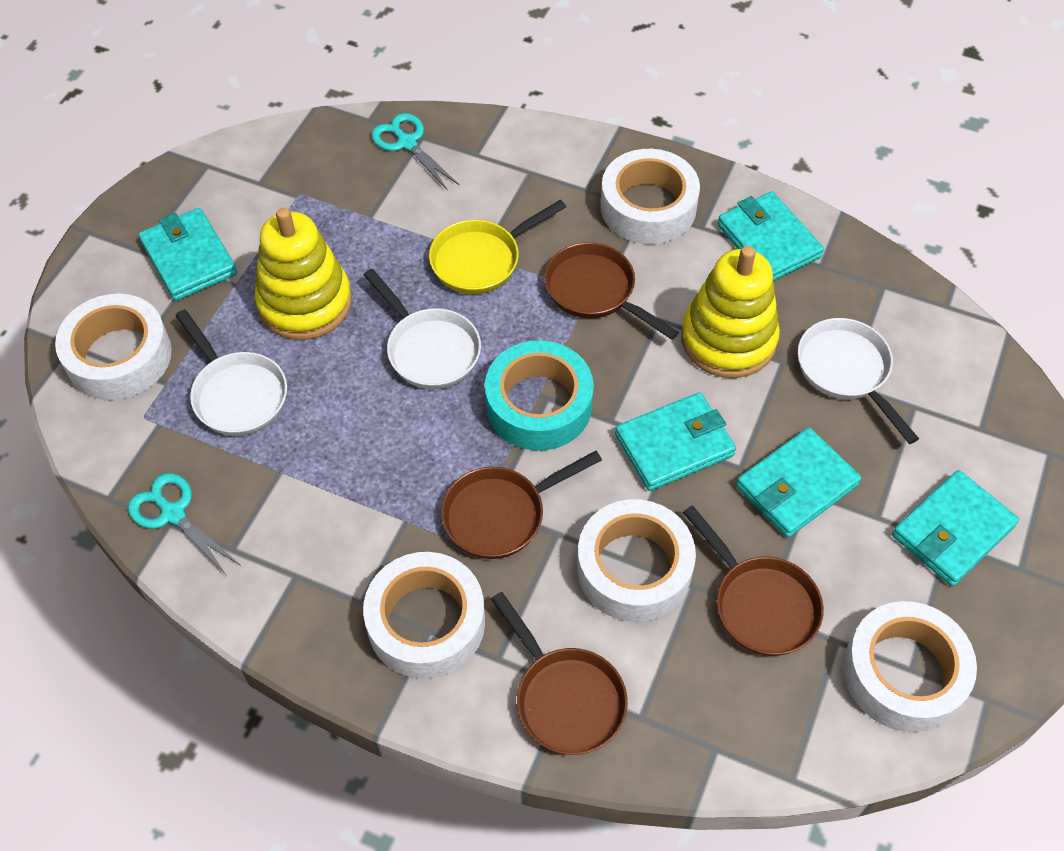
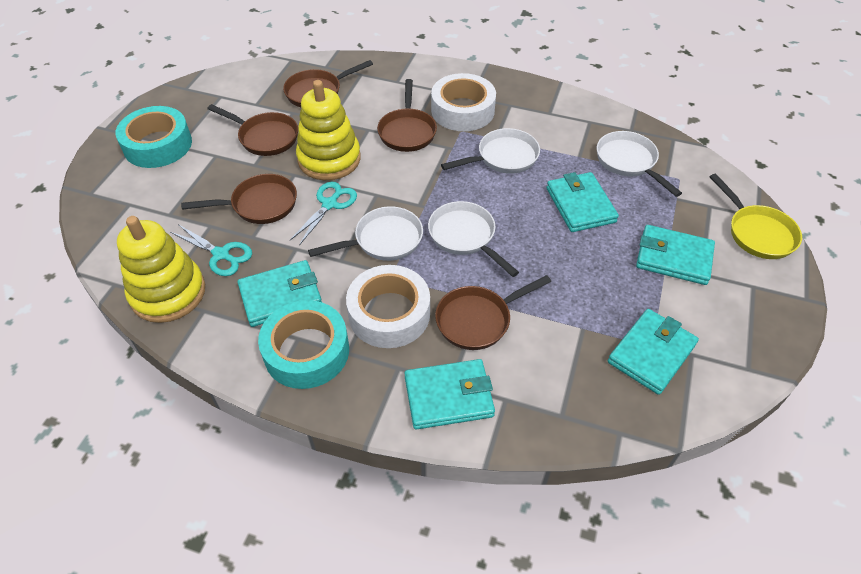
brown pan: [441,451,602,559] [491,592,628,755] [544,242,679,340] [683,505,824,656] = 4 -> [181,174,297,224] [207,104,298,156] [283,60,373,107] [377,79,437,152] [435,275,551,350] = 5
turquoise tape: [485,340,594,451] = 1 -> [116,106,192,168] [258,300,349,389] = 2
white pan: [175,309,287,436] [364,269,481,389] [798,318,919,444] = 3 -> [308,206,423,261] [428,201,519,277] [441,128,540,174] [597,131,682,197] = 4
white tape: [55,294,172,400] [363,552,485,679] [577,499,696,622] [600,149,700,244] [843,601,977,732] = 5 -> [346,265,430,348] [431,73,496,131] = 2

